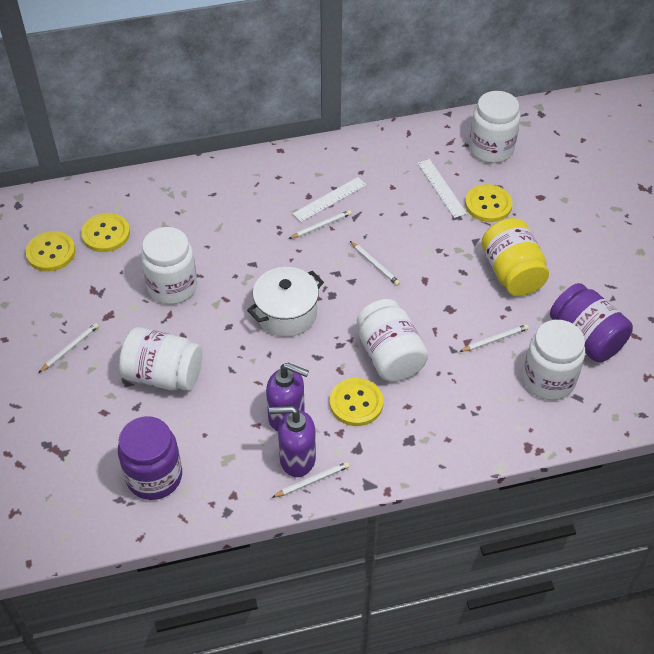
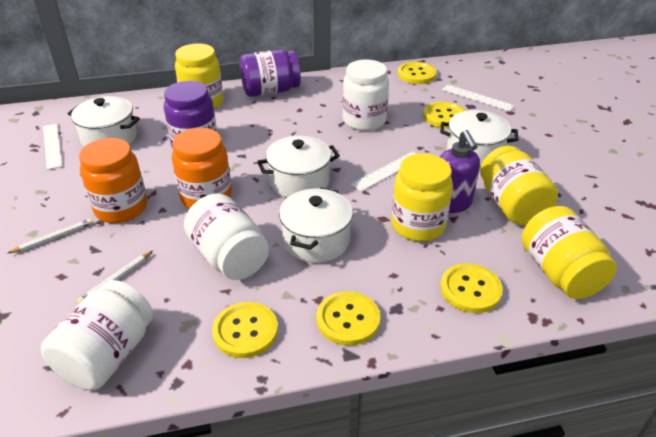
orange jar: none = 0 -> [79,138,147,223] [172,128,232,209] = 2
purple soap dispenser: [266,363,309,431] [269,406,316,477] = 2 -> [440,130,480,213] = 1
white jar: [119,327,203,391] [141,227,197,304] [357,299,428,382] [469,91,520,163] [523,320,585,400] = 5 -> [41,280,153,390] [184,194,269,280] [343,59,389,131] = 3
white pencil: [38,323,99,373] [272,462,350,498] [289,210,352,239] [350,241,400,286] [459,324,529,352] = 5 -> [8,218,93,253] [77,251,153,303] = 2
white pot: [247,267,324,337] = 1 -> [67,96,140,147] [257,136,340,198] [279,187,353,263] [440,110,518,168] = 4
white ruler: [292,177,367,222] [418,159,467,218] = 2 -> [43,124,62,170] [351,151,417,192] [442,85,515,111] = 3
yellow button: [26,231,76,272] [81,213,130,252] [330,378,383,426] [465,184,513,222] = 4 -> [212,302,278,358] [316,291,380,346] [397,62,437,84] [423,102,466,128] [440,263,503,313] = 5
yellow jar: [482,218,549,296] = 1 -> [175,43,223,109] [391,153,453,242] [480,146,558,225] [521,206,617,299] = 4

